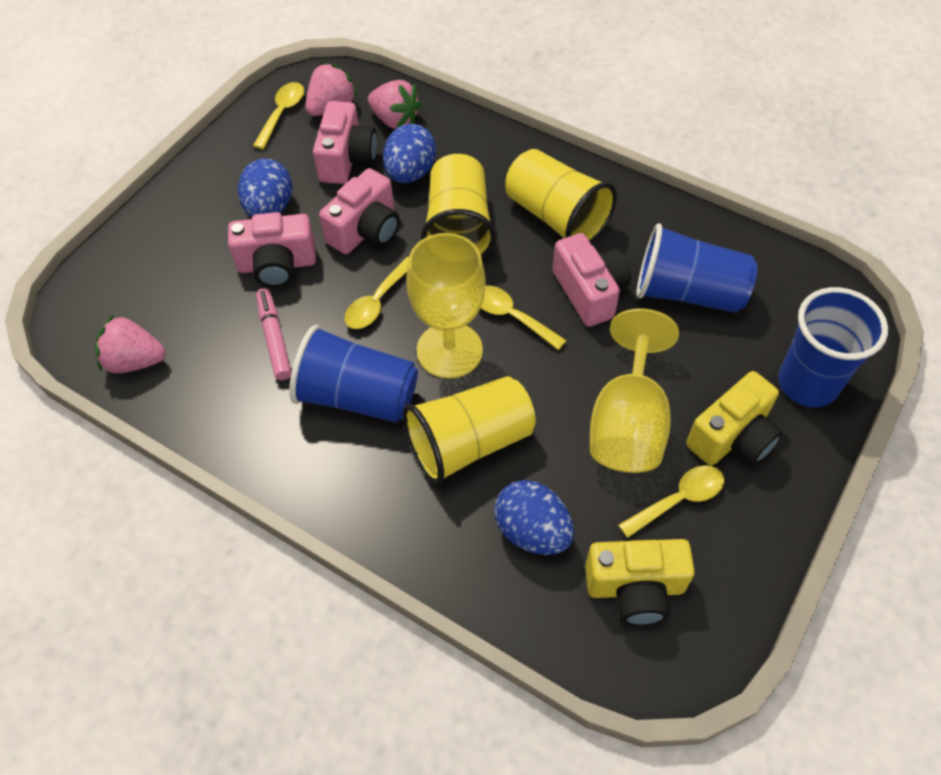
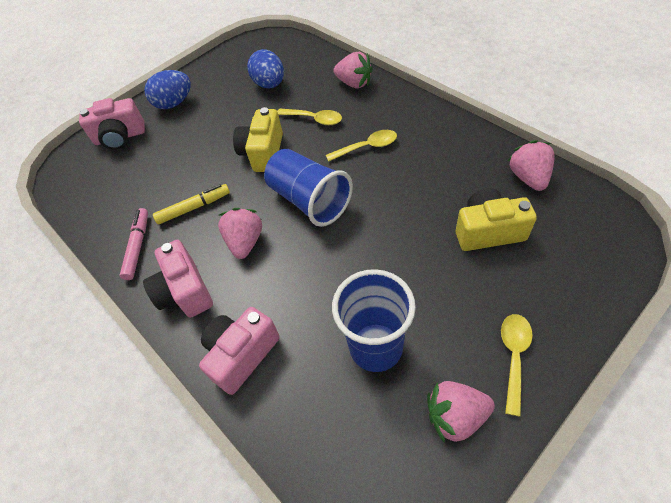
blue cup: [289,325,418,423] [636,223,757,313] [778,287,888,407] = 3 -> [264,149,353,227] [332,269,416,372] = 2
blue egg: [238,158,292,217] [383,124,436,183] [494,480,574,555] = 3 -> [144,70,191,109] [247,49,284,88] = 2
pink camera: [228,212,316,288] [313,101,377,184] [319,168,400,254] [553,233,631,327] = 4 -> [79,98,145,150] [143,240,213,318] [199,307,280,395] = 3
pink strawberry: [95,315,166,373] [305,62,358,116] [368,80,422,129] = 3 -> [218,208,262,259] [333,52,373,88] [427,381,495,443] [508,140,555,191] = 4
yellow cup: [403,376,536,485] [421,154,496,259] [505,149,617,243] = 3 -> none = 0
yellow goblet: [406,233,486,379] [590,308,679,473] = 2 -> none = 0
yellow marker: none = 0 -> [153,184,230,224] = 1
yellow spoon: [253,82,304,149] [345,257,409,329] [481,285,567,350] [618,465,724,538] = 4 -> [277,109,342,125] [326,130,397,162] [501,314,533,417] = 3

